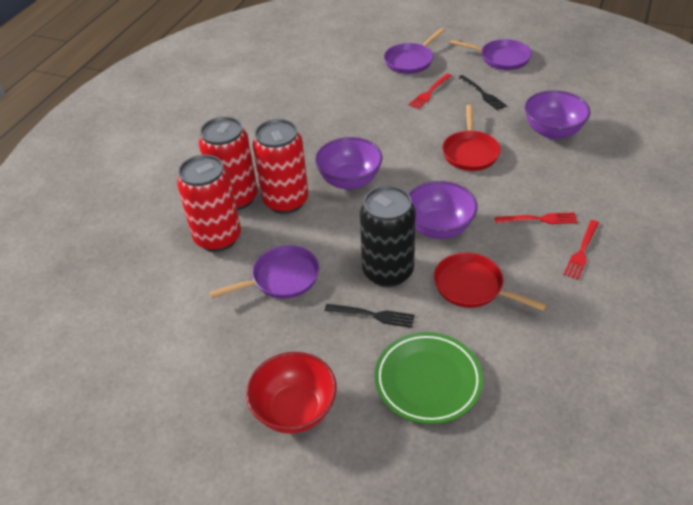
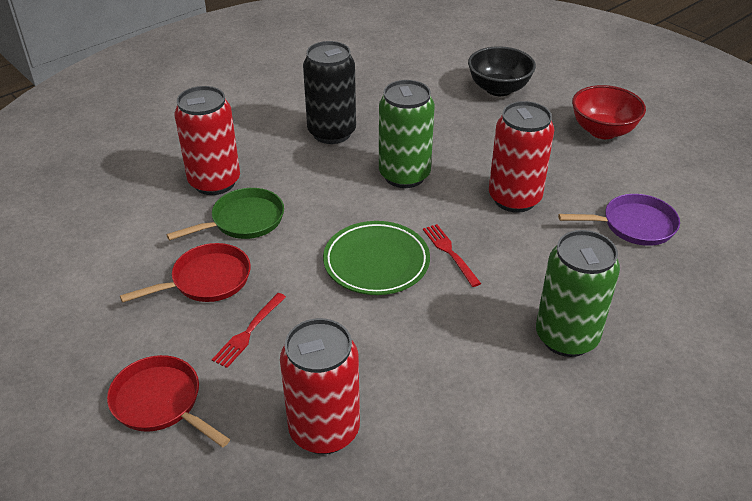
black bowl: none = 0 -> [468,46,536,96] = 1
black fork: [325,304,415,328] [458,75,507,110] = 2 -> none = 0
green can: none = 0 -> [379,80,435,188] [536,230,620,357] = 2
green pan: none = 0 -> [166,188,284,240] = 1
purple bowl: [315,137,383,190] [408,181,478,239] [525,90,590,140] = 3 -> none = 0
purple pan: [209,245,319,299] [384,28,445,74] [450,39,532,70] = 3 -> [558,194,680,246] = 1
red fork: [409,73,452,109] [495,212,578,224] [563,220,599,280] = 3 -> [212,293,286,368] [423,224,481,287] = 2

